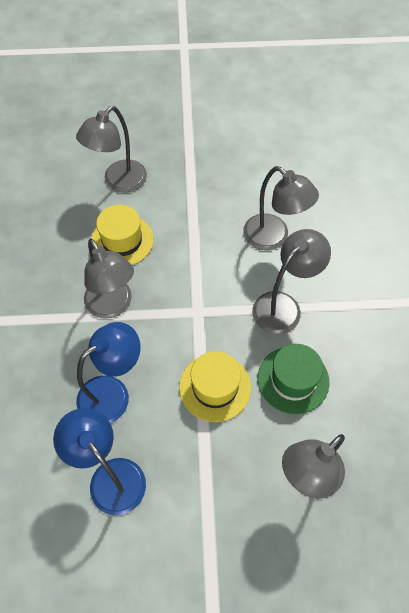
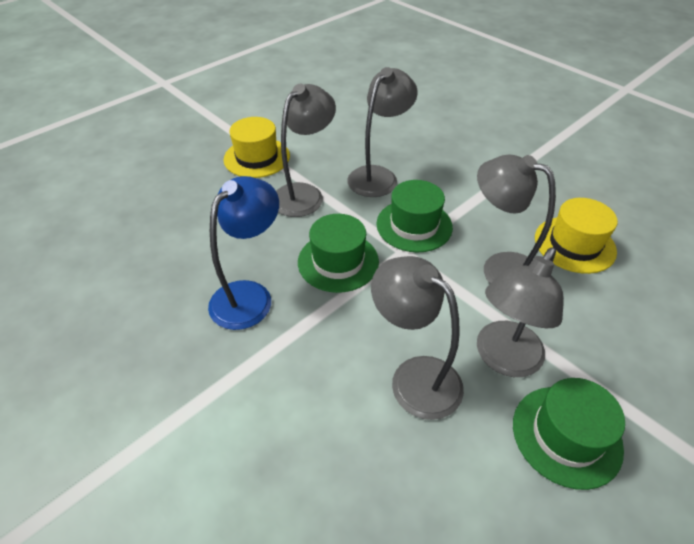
blue lamp: [53,408,146,515] [76,322,141,423] = 2 -> [208,176,279,330] = 1
green hat: [258,344,329,414] = 1 -> [298,214,379,293] [376,180,453,252] [513,378,625,490] = 3

